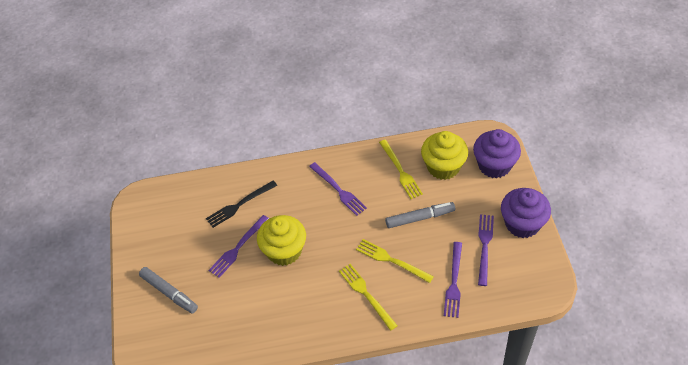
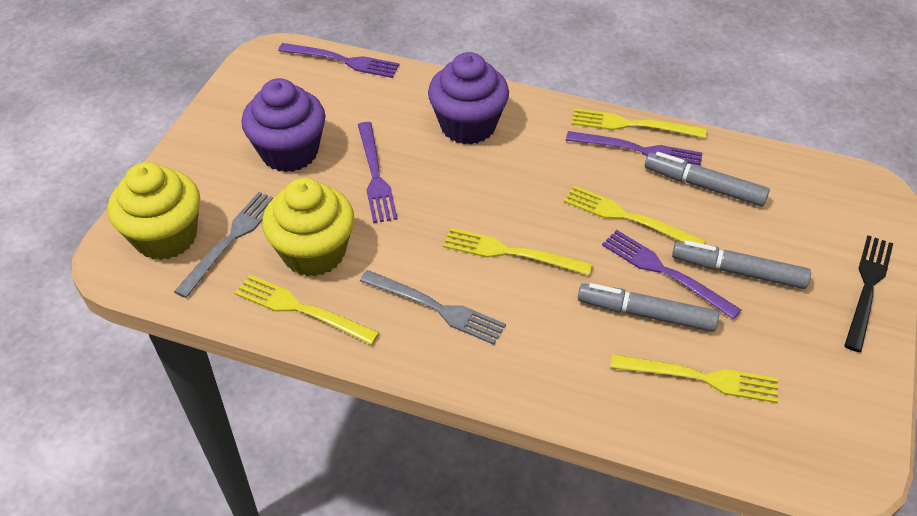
grey fork: none = 0 -> [174,192,273,298] [360,270,506,345] = 2
grey marker: [139,267,198,313] [385,202,455,228] = 2 -> [578,283,719,332] [645,152,770,206] [672,240,811,289] = 3
yellow fork: [339,264,398,331] [356,239,434,283] [379,140,423,199] = 3 -> [235,275,380,345] [443,228,592,275] [564,185,706,244] [572,108,707,138] [611,354,778,403] = 5

